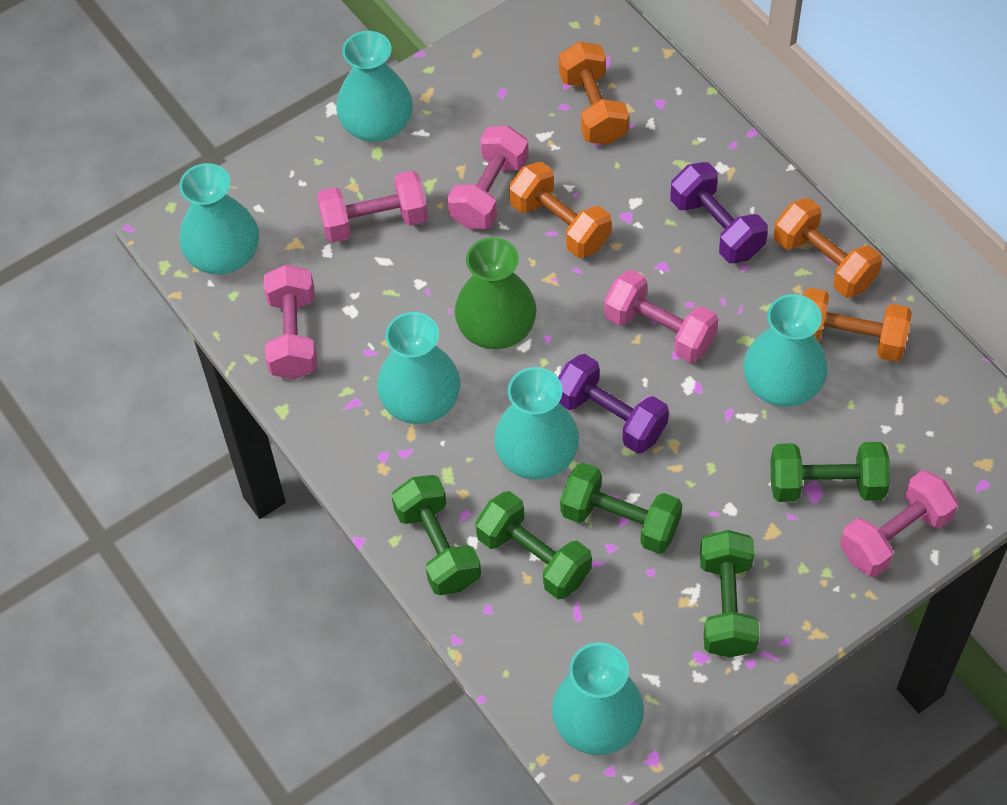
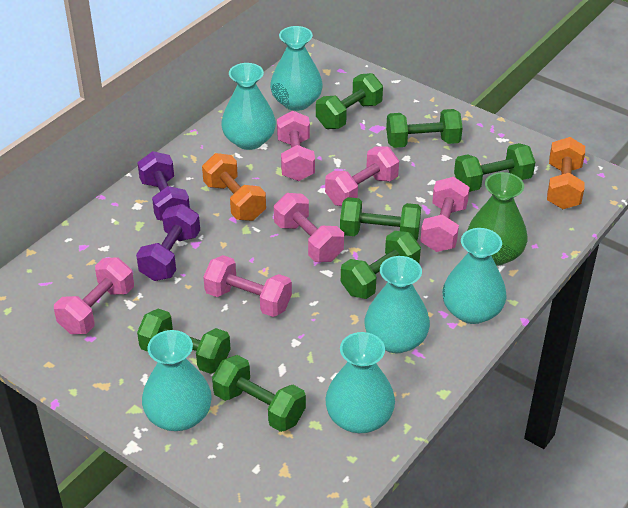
green dumbbell: [392,475,481,595] [475,491,592,599] [560,462,682,554] [700,530,759,658] [771,442,890,502] = 5 -> [137,309,231,374] [212,355,306,432] [316,73,383,129] [340,197,421,241] [341,231,421,299] [386,109,463,148] [454,143,535,192] = 7
orange dumbbell: [509,162,612,258] [559,42,629,145] [774,198,882,298] [803,288,912,362] = 4 -> [202,153,266,221] [547,137,585,209] = 2
pink dumbbell: [264,265,317,379] [317,171,428,243] [447,126,529,229] [604,270,718,363] [840,470,958,577] = 5 -> [54,257,134,334] [203,255,292,317] [274,193,344,262] [277,111,315,181] [325,146,399,206] [420,177,470,252] = 6

